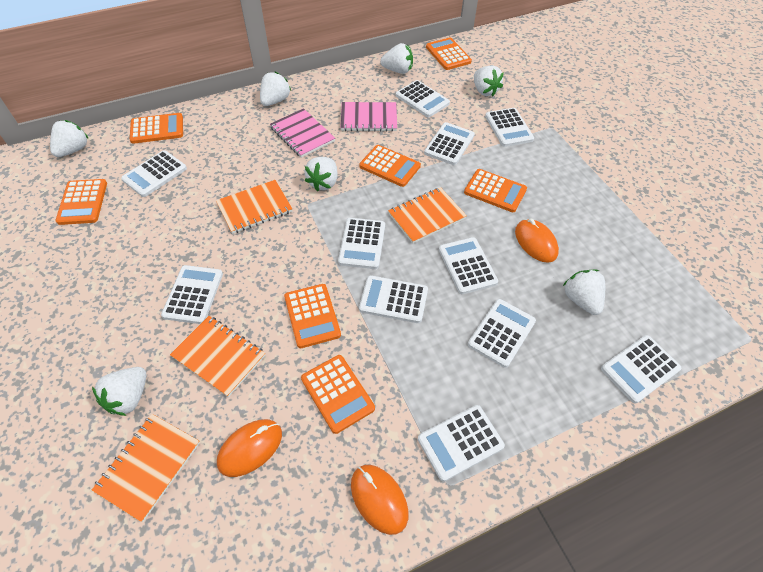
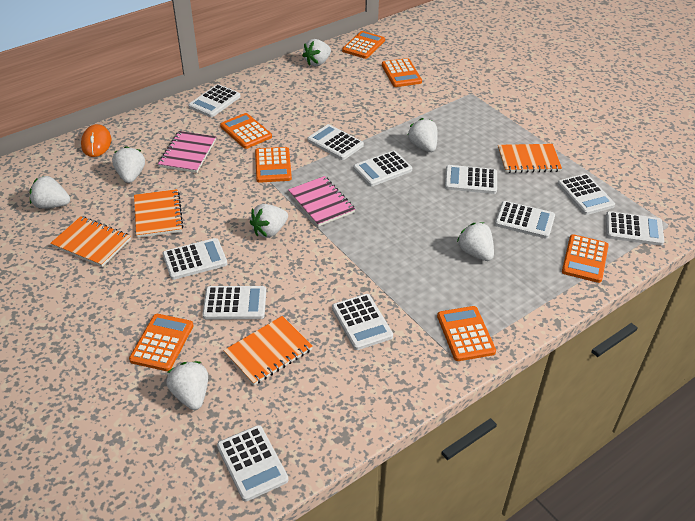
orange mouse: [217,419,282,477] [351,465,409,535] [515,218,559,263] = 3 -> [81,124,111,157] = 1

